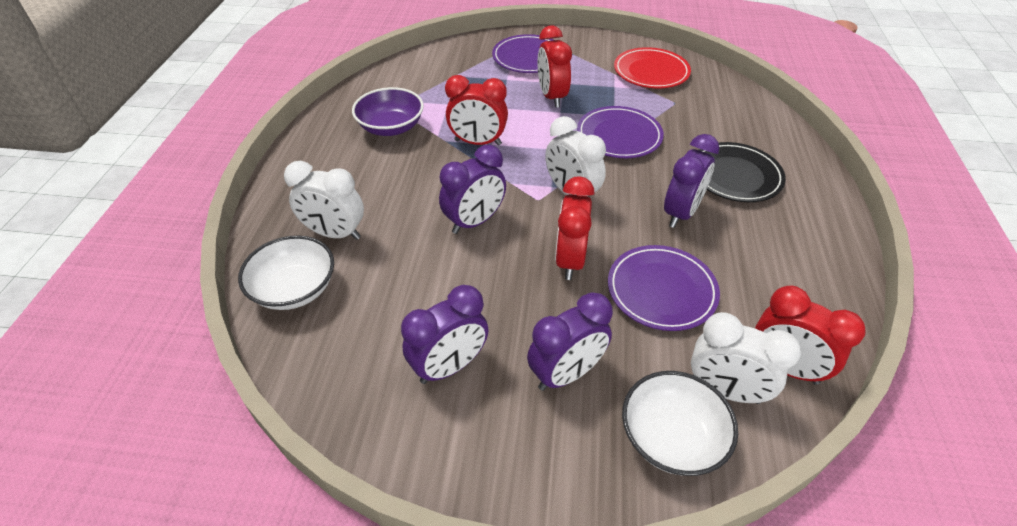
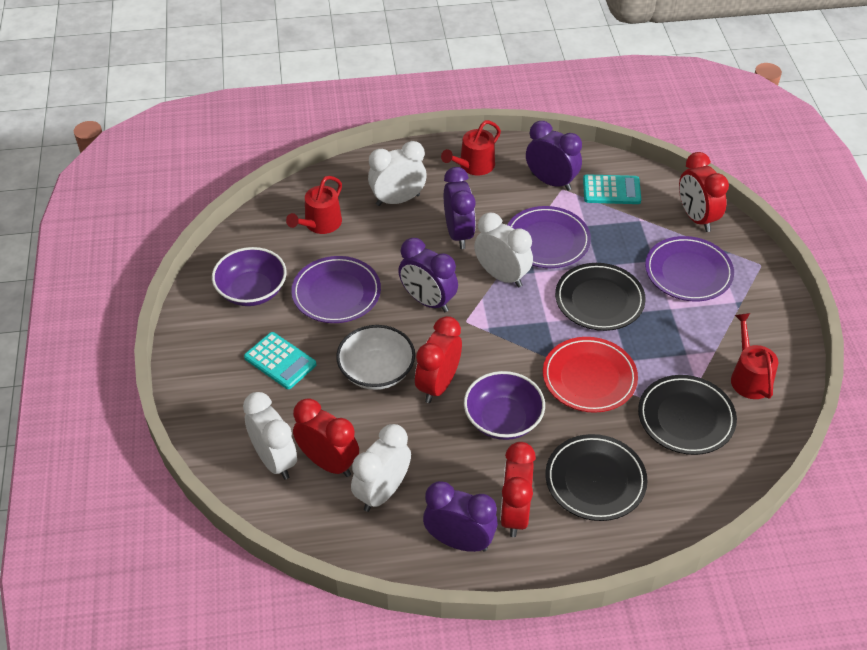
black plate: [699,142,786,202] = 1 -> [545,434,648,521] [555,263,646,331] [638,375,737,455] = 3
purple bowl: [352,87,424,136] = 1 -> [212,247,287,306] [464,371,545,440] = 2
red watering can: none = 0 -> [286,176,342,234] [441,120,501,175] [731,313,778,399] = 3
turquoise calculator: none = 0 -> [244,332,316,389] [583,174,641,204] = 2
white bowl: [238,235,334,310] [622,371,738,476] = 2 -> [336,325,415,390] = 1
white clock: [284,161,364,240] [545,116,606,197] [691,312,801,404] = 3 -> [243,392,297,480] [351,424,411,512] [368,141,427,206] [474,213,533,287] = 4

